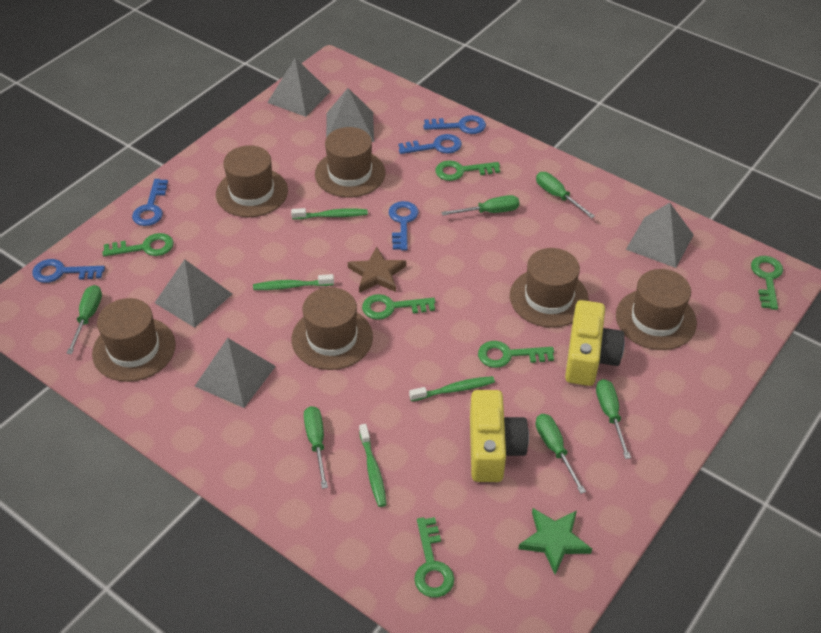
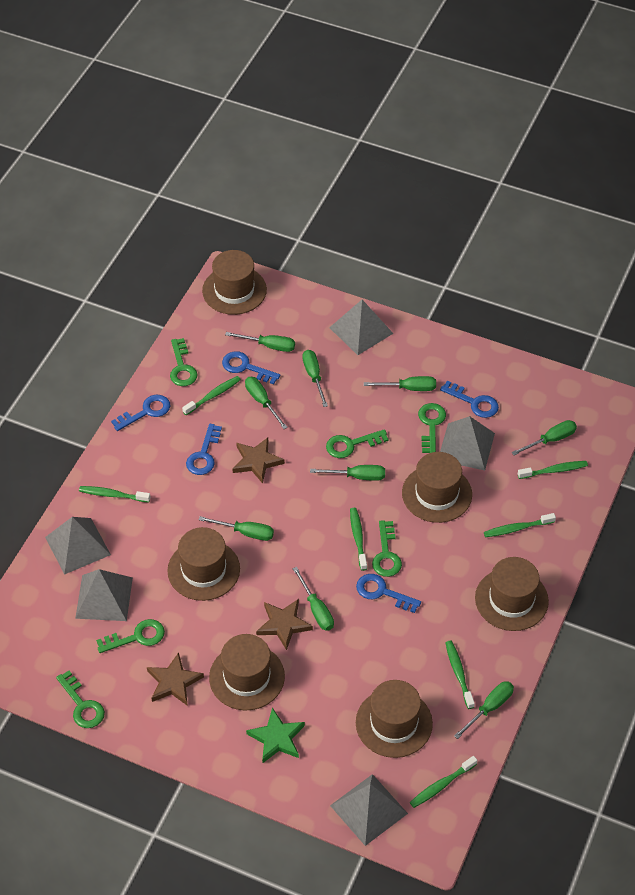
brown star: [348,247,406,293] = 1 -> [147,652,204,705] [233,438,285,484] [256,599,313,650] = 3
green screwdriver: [66,285,102,354] [304,406,328,489] [441,195,519,216] [536,172,595,218] [536,414,586,494] [596,379,631,459] = 6 -> [199,516,274,541] [225,332,295,352] [245,377,288,429] [292,567,334,631] [302,350,328,407] [310,465,385,481] [364,376,436,391] [454,681,514,739] [511,420,577,455] = 9
green toothbrush: [253,274,334,290] [291,208,368,220] [359,424,387,507] [409,376,495,402] = 4 -> [79,486,150,502] [182,376,241,415] [350,508,367,571] [410,756,477,808] [445,641,475,709] [484,513,556,537] [518,461,588,479] = 7
yellow camera: [470,390,529,482] [565,300,625,386] = 2 -> none = 0

